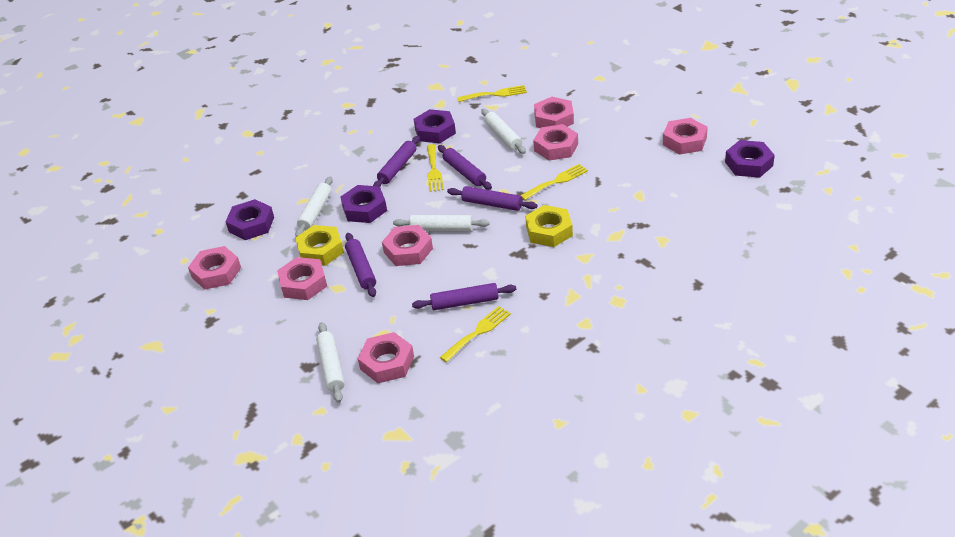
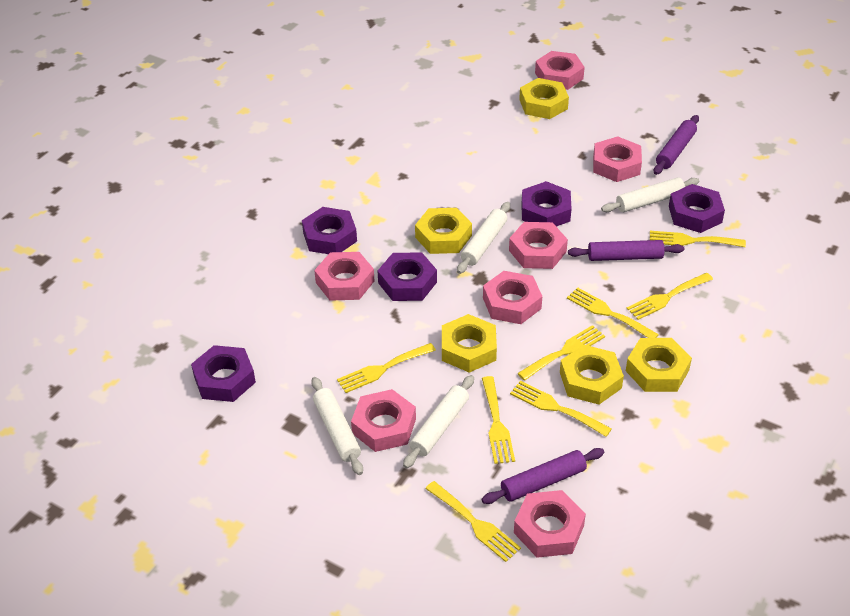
purple nut: [225,199,274,240] [341,185,387,223] [414,109,456,143] [725,140,775,178] = 4 -> [191,345,256,402] [302,207,357,254] [377,252,437,301] [522,181,572,227] [669,184,725,233] = 5
purple rolling pin: [345,233,376,297] [373,136,420,187] [412,283,516,310] [438,145,492,190] [447,186,537,211] = 5 -> [481,448,604,504] [568,240,684,261] [654,115,699,175] = 3
yellow fork: [427,144,444,192] [440,306,511,362] [458,85,527,102] [520,164,588,200] = 4 -> [337,343,436,393] [425,481,521,562] [482,376,515,464] [510,381,612,437] [517,325,605,381] [567,287,659,338] [627,273,713,320] [650,231,746,247] = 8
yellow nut: [295,225,344,266] [525,205,573,247] = 2 -> [415,208,472,254] [442,314,497,373] [519,78,569,119] [560,345,624,405] [626,338,692,392] = 5

